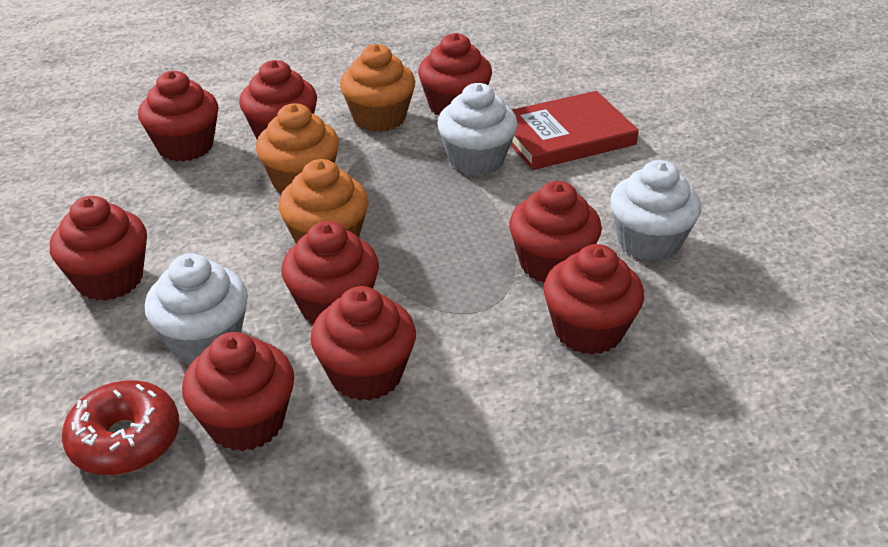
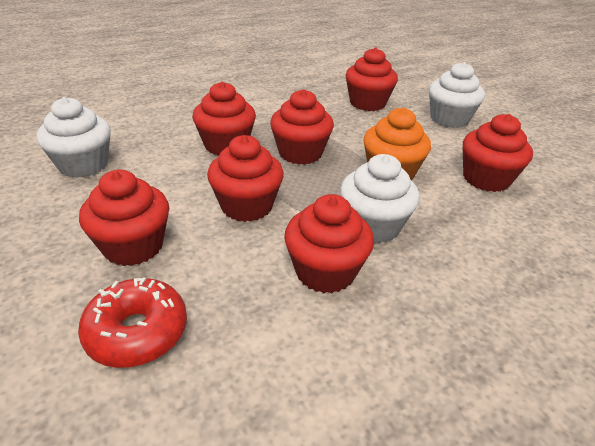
orange cupcake: [256,103,339,193] [279,159,369,244] [340,44,415,132] = 3 -> [364,107,431,181] = 1
red book: [511,91,639,170] = 1 -> none = 0
red cupcake: [50,196,147,301] [138,71,218,162] [182,332,295,452] [239,60,317,139] [281,221,379,324] [311,286,416,401] [418,33,492,115] [509,181,602,283] [543,244,644,354] = 9 -> [79,170,169,266] [192,82,256,156] [207,135,284,222] [270,89,334,165] [284,194,374,293] [346,47,398,111] [463,114,533,192] = 7

